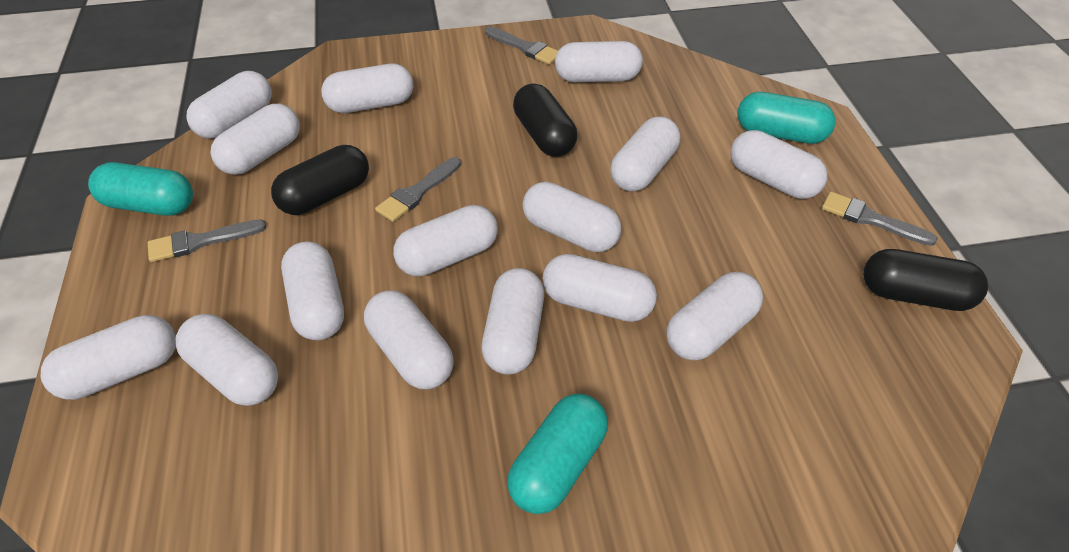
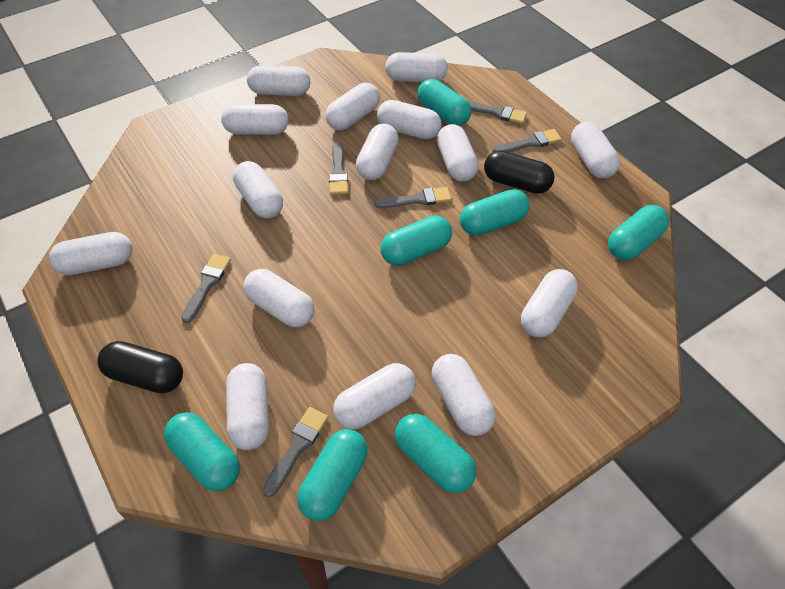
black capsule: [271,145,369,215] [513,83,577,157] [863,249,988,311] = 3 -> [97,341,183,393] [484,151,555,194] = 2
grey brush: [148,219,266,262] [375,157,461,222] [485,26,558,65] [822,192,938,246] = 4 -> [181,254,231,323] [263,407,328,497] [329,142,348,195] [374,187,451,208] [468,101,527,124] [493,129,562,152] = 6
turquoise capsule: [88,162,193,216] [507,394,608,514] [737,92,836,144] = 3 -> [164,412,240,491] [297,429,368,521] [381,216,452,266] [395,414,476,493] [417,79,471,126] [460,189,530,236] [608,205,670,260] = 7

